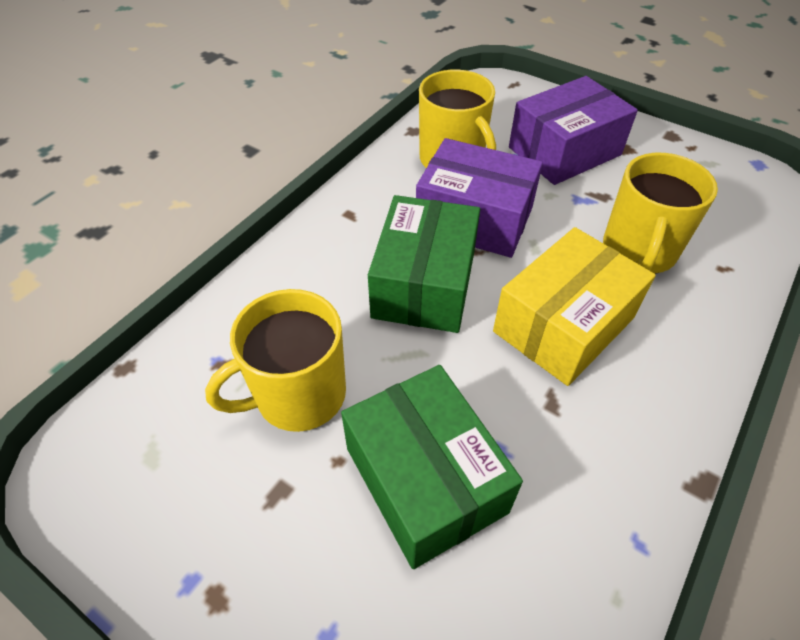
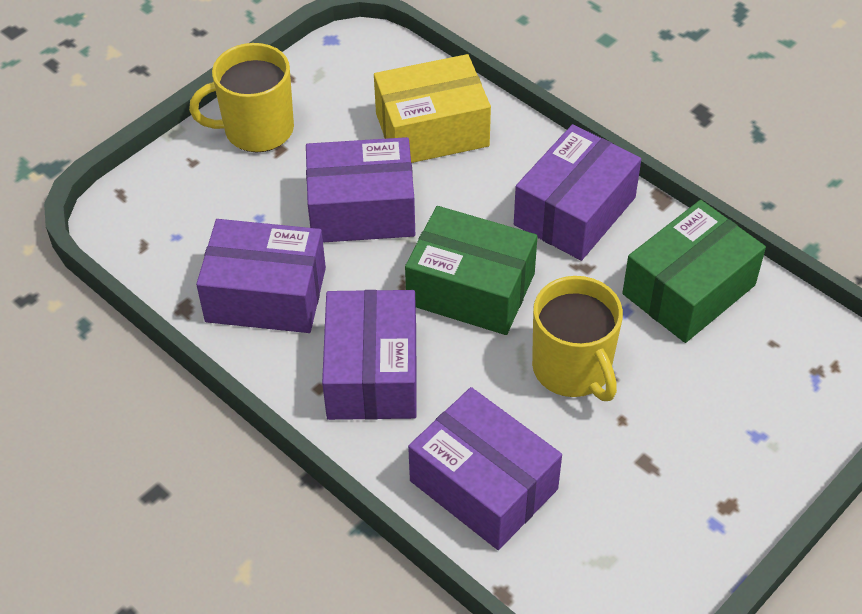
purple box: [416,138,543,258] [509,76,638,185] = 2 -> [196,219,326,333] [306,137,415,242] [322,290,417,420] [408,387,562,550] [514,124,641,261] = 5
yellow mug: [205,289,346,432] [419,70,496,168] [603,153,718,274] = 3 -> [189,43,294,152] [532,276,623,401] = 2

